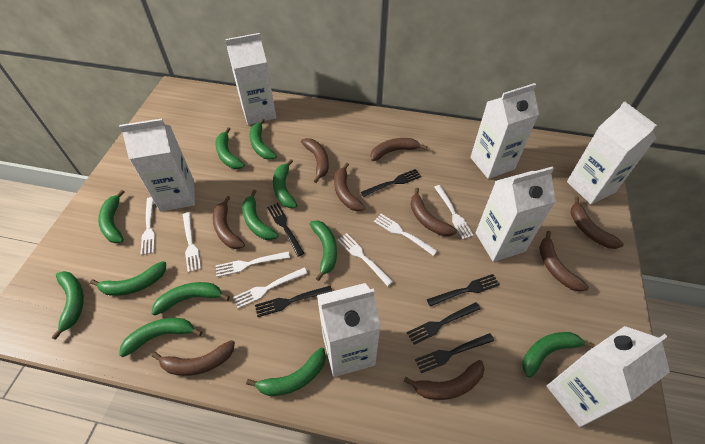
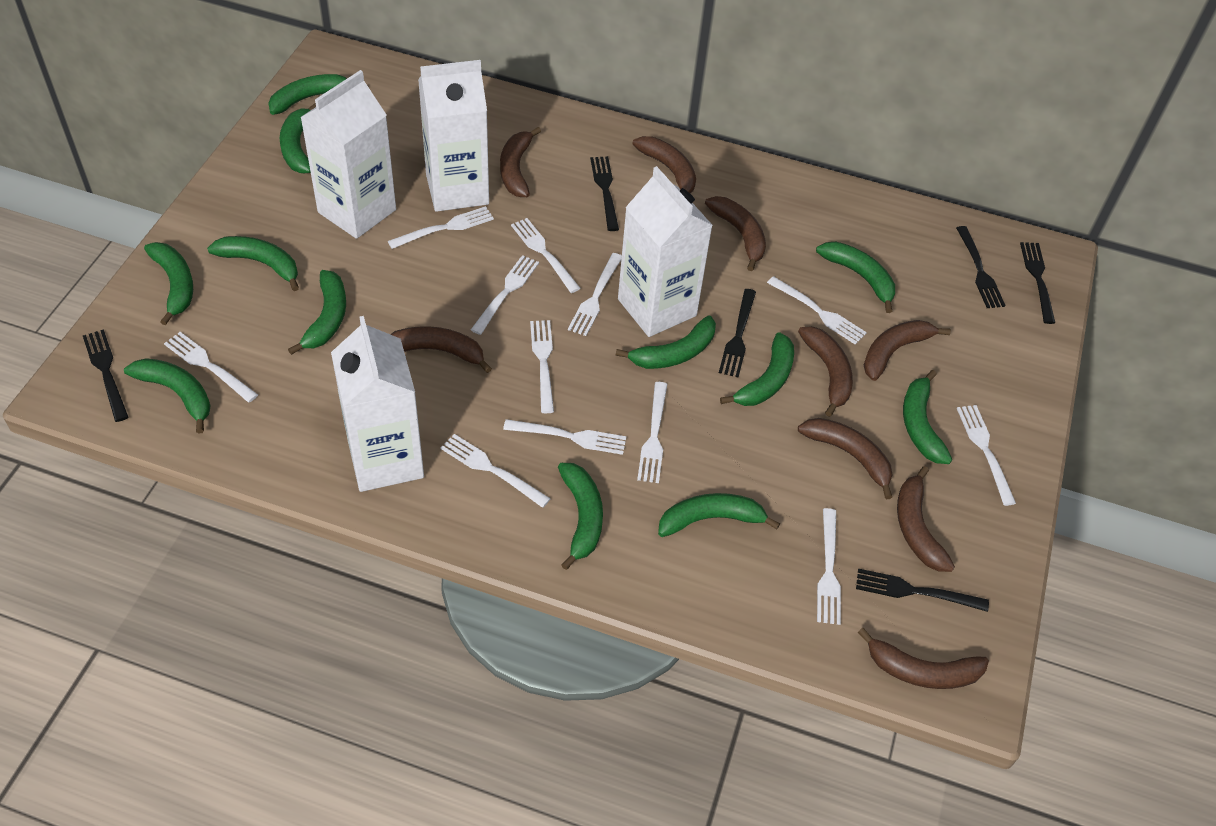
white carton: [119,119,195,212] [225,33,276,125] [317,283,380,377] [470,83,539,179] [476,166,556,262] [547,326,670,427] [567,102,657,204] = 7 -> [300,70,396,239] [331,316,424,492] [418,60,489,212] [618,166,713,337] = 4
white fork: [140,197,155,255] [183,212,201,272] [215,251,290,277] [233,268,308,308] [337,233,393,286] [374,214,437,256] [434,185,474,239] = 7 -> [164,332,258,403] [388,206,494,249] [441,434,551,508] [471,255,539,335] [503,419,626,455] [511,218,581,293] [530,320,554,413] [568,253,622,336] [637,382,667,483] [767,276,867,345] [817,508,841,625] [957,405,1016,506] = 12

